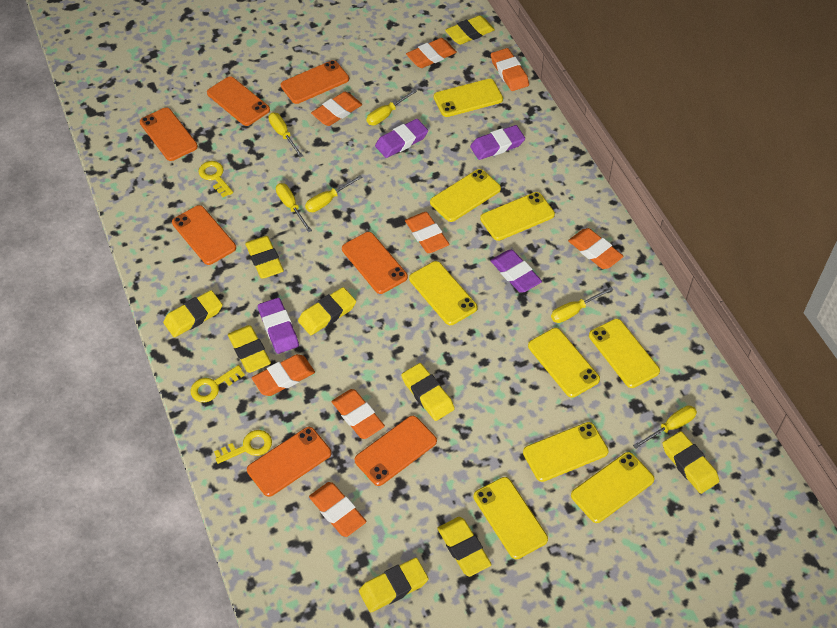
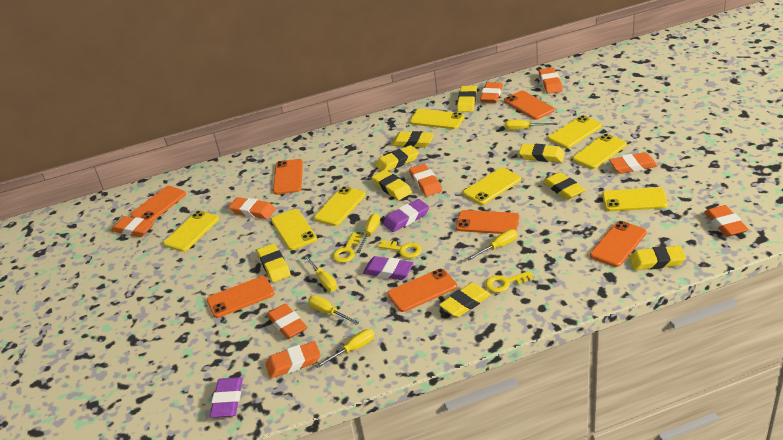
orange eraser: [252,354,315,396] [309,482,366,537] [311,92,362,126] [331,389,385,439] [405,212,450,253] [406,38,457,68] [491,48,529,91] [568,228,624,269] = 8 -> [111,216,154,237] [229,197,276,219] [265,341,321,378] [267,303,307,339] [409,164,442,196] [480,82,503,103] [539,68,563,94] [609,152,658,174] [704,205,749,237] = 9
purple eraser: [258,298,299,354] [375,119,428,158] [470,125,525,160] [490,250,542,293] = 4 -> [210,377,243,418] [363,256,414,280] [383,199,429,232] = 3
yellow phone: [409,261,478,325] [430,169,501,222] [434,79,503,117] [473,477,548,559] [480,192,555,241] [523,422,609,482] [528,328,600,398] [571,452,655,523] [589,319,660,388] = 9 -> [163,211,219,252] [271,209,317,250] [314,186,366,226] [410,109,464,129] [463,168,521,205] [548,115,602,148] [572,134,627,169] [602,187,668,211] = 8

